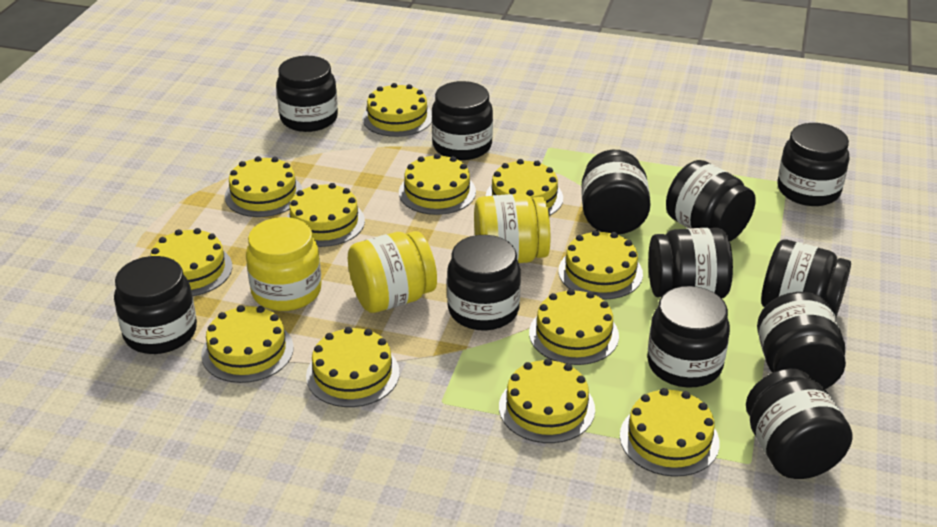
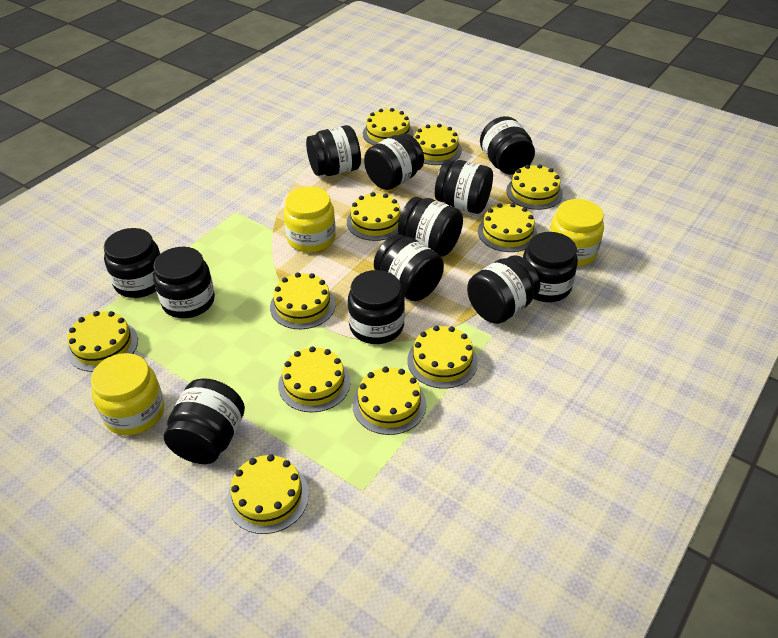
yellow cake: [151,228,232,296] [201,305,294,383] [225,156,303,217] [287,183,365,247] [306,327,400,407] [362,83,432,137] [399,153,476,215] [486,159,563,216] [499,358,595,443] [529,289,619,365] [558,230,643,300] [620,388,720,477] = 12 -> [67,311,138,372] [227,454,309,534] [270,272,336,329] [278,346,350,412] [347,192,401,241] [353,367,426,435] [363,108,414,145] [407,326,478,389] [414,124,462,165] [478,203,537,252] [506,164,563,210] = 11

